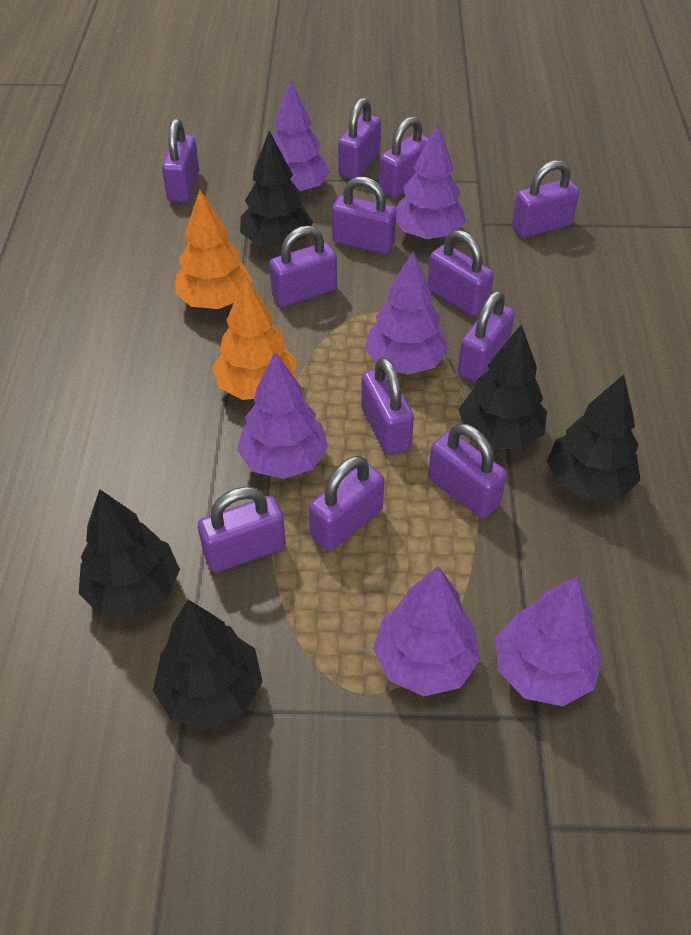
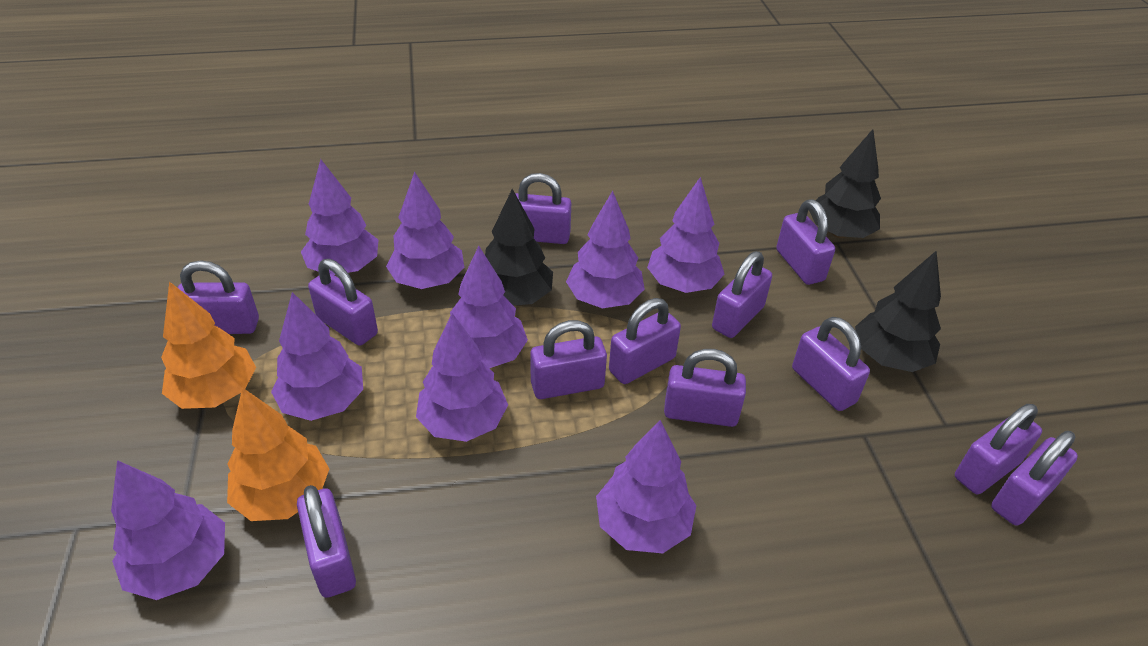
black tree: [78,489,180,618] [153,600,263,730] [240,131,313,247] [459,324,547,449] [547,374,640,501] = 5 -> [485,189,553,306] [809,129,881,238] [855,251,941,372] = 3
purple tree: [237,352,328,479] [273,79,330,193] [365,252,448,375] [373,566,480,696] [396,123,466,240] [496,576,603,706] = 6 -> [111,460,225,600] [271,292,363,421] [301,159,378,275] [386,172,464,289] [416,313,508,442] [450,246,528,368] [566,191,645,308] [596,420,697,553] [647,177,724,293] = 9

